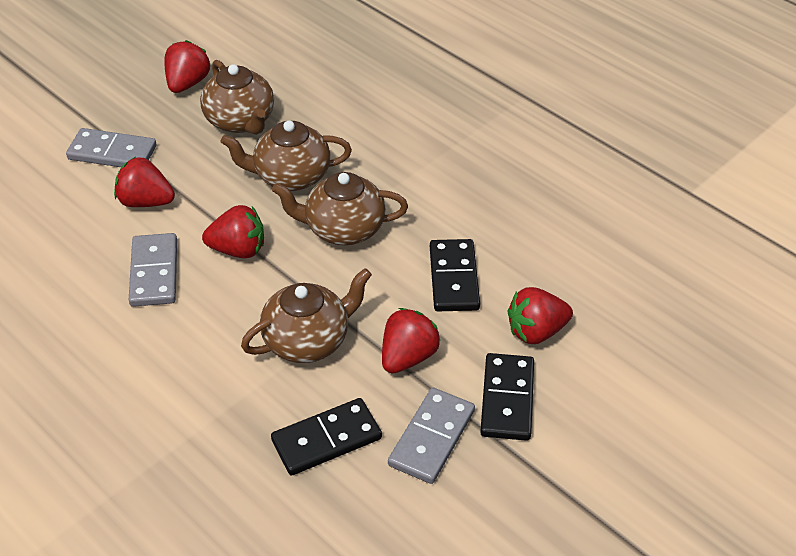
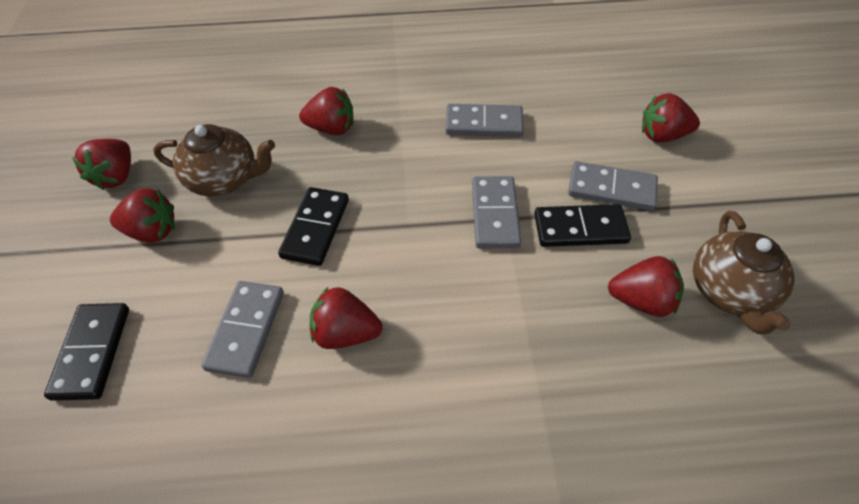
brown teapot: [200,60,274,135] [221,121,352,191] [241,268,372,363] [272,172,408,245] = 4 -> [153,124,275,196] [693,211,795,334] = 2
grey domino: [66,128,156,167] [129,233,177,307] [388,388,475,484] = 3 -> [201,281,284,378] [445,104,524,137] [472,176,521,248] [568,161,658,211] = 4
red strawberry: [114,157,175,207] [164,40,211,93] [202,205,264,258] [382,308,441,373] [507,287,573,344] = 5 -> [72,139,131,190] [110,188,175,243] [299,87,354,135] [310,287,382,349] [608,256,684,317] [642,93,700,143] = 6

